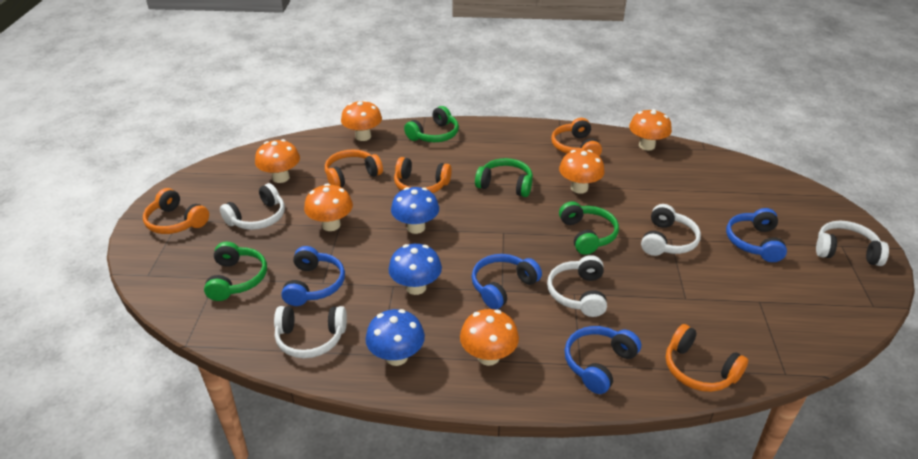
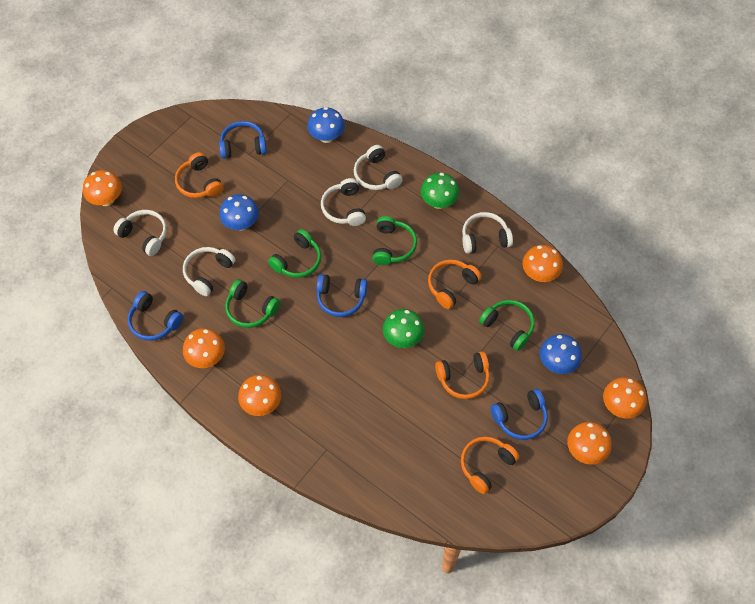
green mushroom: none = 0 -> [383,309,424,348] [421,173,459,209] = 2
orange headphones: [143,188,209,234] [325,149,383,187] [394,157,452,193] [551,118,602,156] [666,324,748,392] = 5 -> [175,152,224,198] [428,260,482,309] [435,351,490,399] [461,436,520,494] = 4

